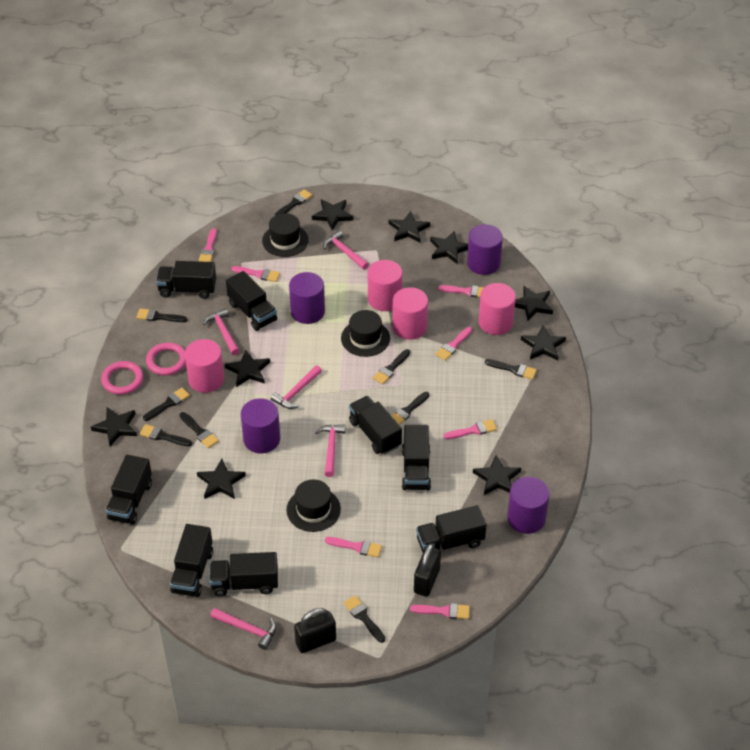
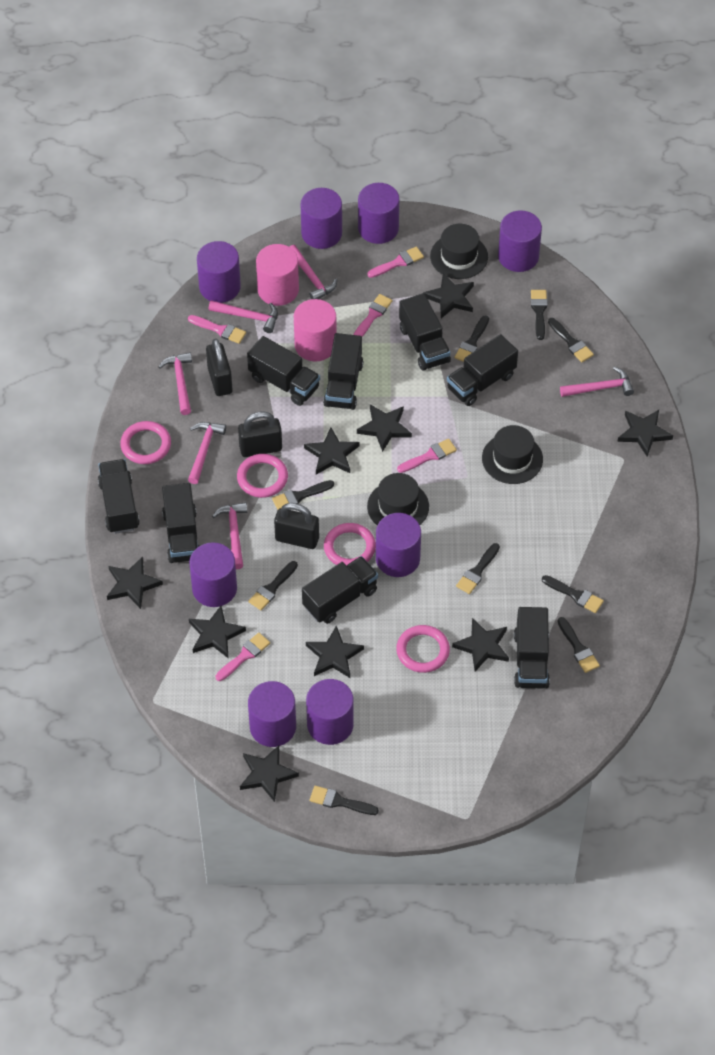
black padlock: [294,608,336,653] [414,544,441,597] = 2 -> [206,339,233,396] [238,411,282,457] [274,503,319,549] = 3
pink brush: [199,228,217,262] [231,266,280,282] [325,537,382,558] [410,603,470,619] [435,327,472,361] [438,285,484,297] [443,419,497,439] = 7 -> [188,315,246,344] [216,633,270,681] [353,294,392,337] [367,246,424,278] [397,439,457,473] = 5
pink cylinder: [185,339,224,393] [368,260,402,311] [392,287,428,340] [478,283,516,335] = 4 -> [256,244,299,306] [294,299,337,362] = 2
pink hammer: [203,308,239,355] [210,608,276,650] [271,365,322,409] [315,424,346,477] [323,230,369,270] = 5 -> [159,352,192,415] [188,422,226,484] [209,300,278,333] [212,502,247,569] [290,245,337,299] [560,367,634,397] = 6
pink ring: [101,361,143,395] [146,343,186,375] = 2 -> [120,421,171,464] [237,454,288,498] [324,523,376,565] [396,625,450,673] = 4
purple cylinder: [241,398,280,453] [289,272,325,324] [467,224,503,275] [507,477,550,534] = 4 -> [189,542,237,607] [197,241,241,303] [248,681,296,747] [301,188,342,249] [306,679,354,745] [358,183,399,244] [376,513,421,577] [498,210,542,272] = 8

